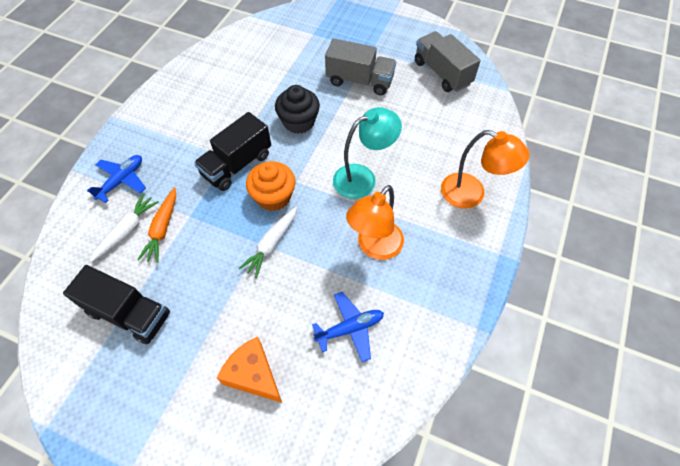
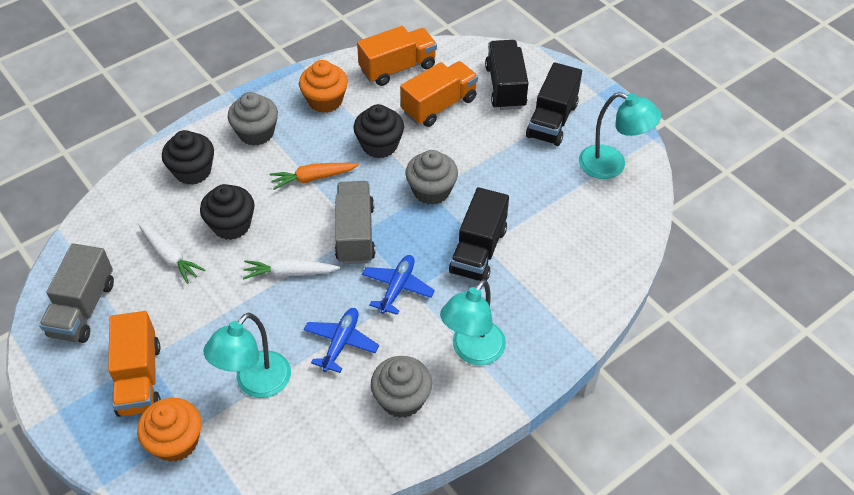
black cupcake: [275,85,320,134] = 1 -> [162,130,214,185] [200,184,255,240] [353,104,404,158] = 3
black truck: [63,265,170,344] [194,112,271,191] = 2 -> [449,187,509,281] [485,40,528,110] [526,62,582,146] = 3
grey cupcake: none = 0 -> [227,92,278,146] [371,356,432,418] [405,150,458,205] = 3
orange cheese: [217,336,282,403] = 1 -> none = 0
orange cupcake: [246,161,296,211] = 1 -> [137,398,201,462] [299,60,348,113] = 2
orange lamp: [346,185,404,260] [441,130,530,209] = 2 -> none = 0
orange truck: none = 0 -> [108,311,161,417] [357,26,437,86] [400,61,478,127] = 3
turquoise lamp: [333,107,402,199] = 1 -> [203,313,291,398] [440,279,506,365] [579,92,661,179] = 3

